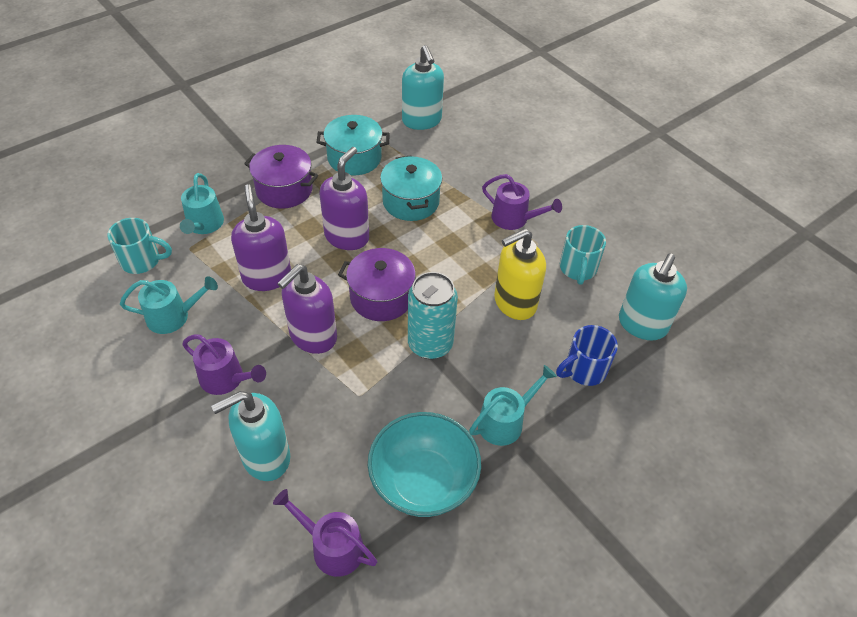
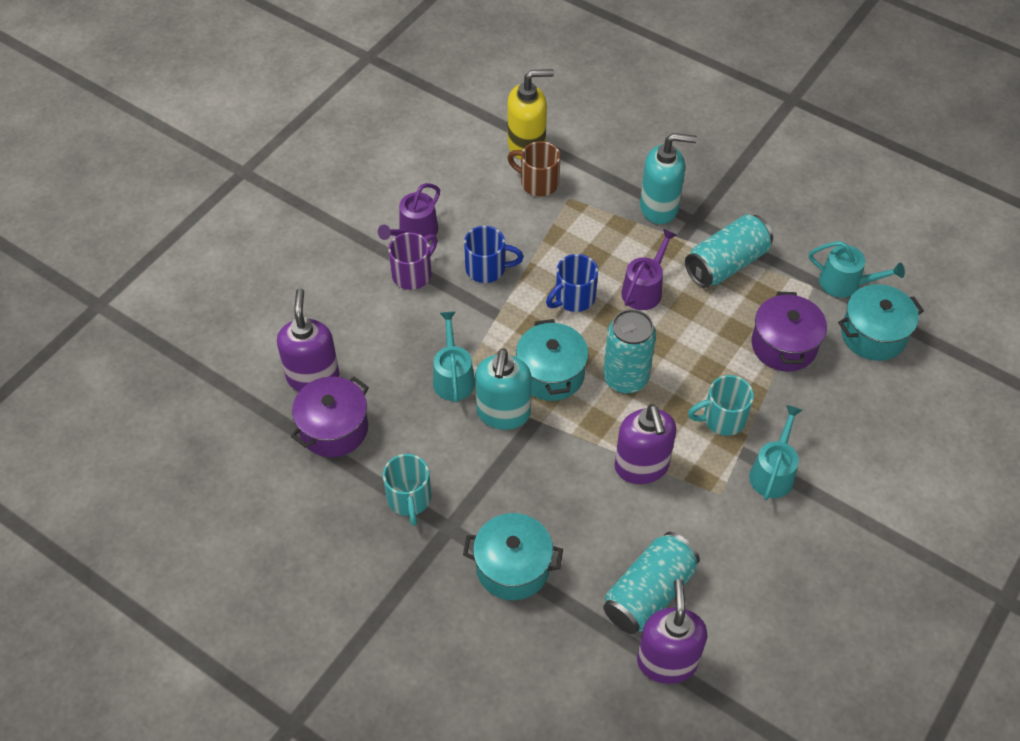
blue mug: [556,325,618,386] = 1 -> [464,226,524,283] [546,254,598,312] = 2
brown mug: none = 0 -> [507,141,561,197] = 1
purple mug: none = 0 -> [388,232,438,290] = 1
purple watering can: [182,334,266,395] [273,489,377,577] [482,174,562,230] = 3 -> [378,183,440,242] [621,229,676,310] = 2
turquoise bowl: [368,412,481,517] = 1 -> none = 0
turquoise can: [408,272,458,359] = 1 -> [603,309,656,394] [603,532,700,634] [685,214,773,288] = 3
turquoise pot: [316,115,390,176] [380,155,442,221] = 2 -> [463,513,563,600] [516,319,589,401] [838,284,924,361] = 3
turquoise soap dispenser: [211,391,290,481] [402,45,444,130] [619,253,687,340] = 3 -> [475,348,532,430] [640,133,697,224] = 2

